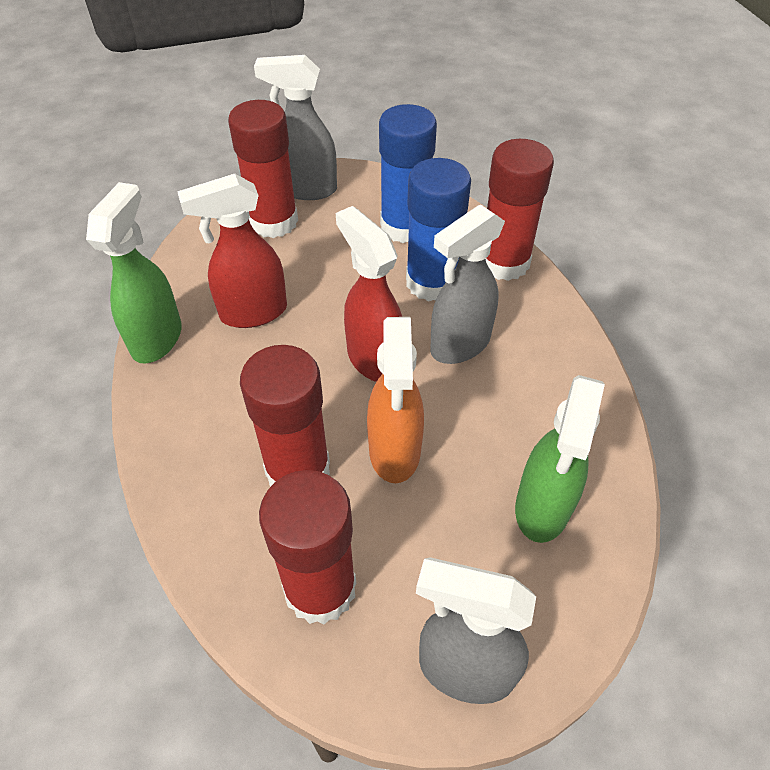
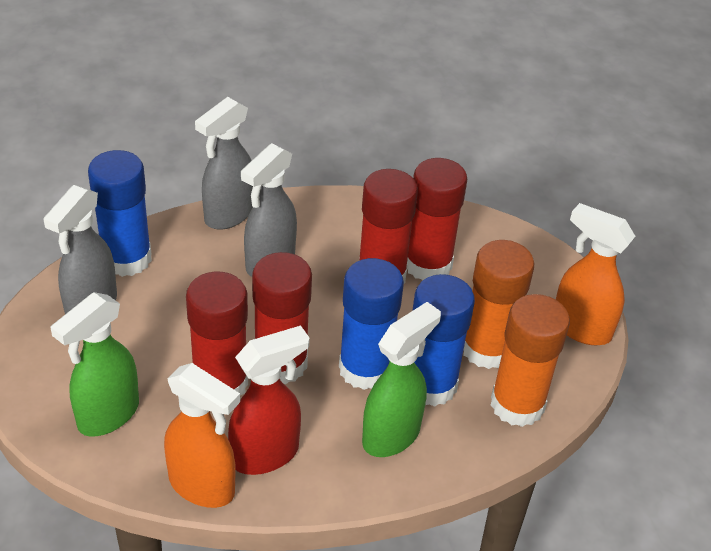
blue glue stick: [379,104,437,243] [406,158,471,302] = 2 -> [88,150,152,277] [339,258,404,390] [412,274,475,407] = 3
orange glue stick: none = 0 -> [463,240,534,369] [490,294,570,427] = 2
orange spray bottle: [367,317,424,483] = 1 -> [164,363,240,508] [556,203,635,345] = 2
red spray bottle: [177,174,287,328] [336,206,402,382] = 2 -> [228,325,310,475] = 1

